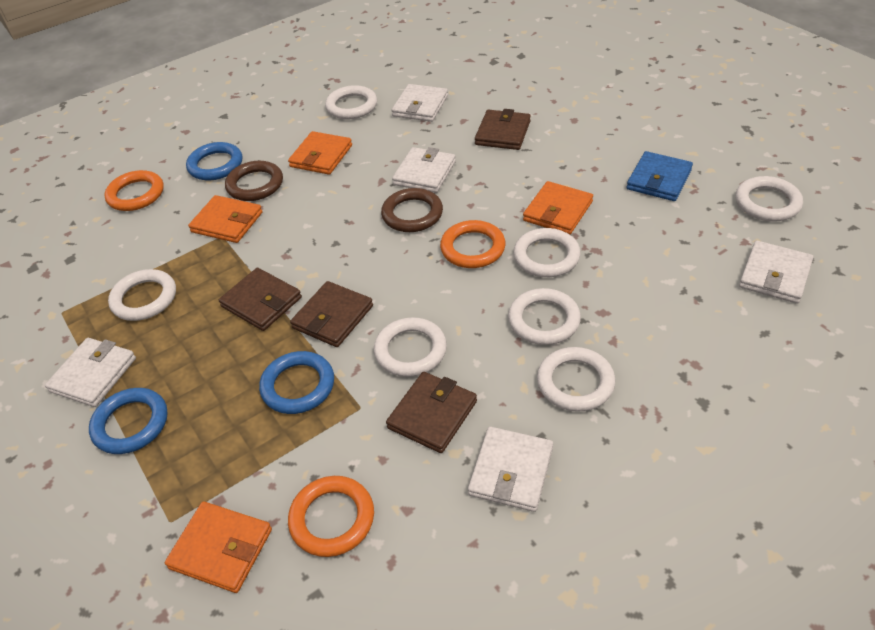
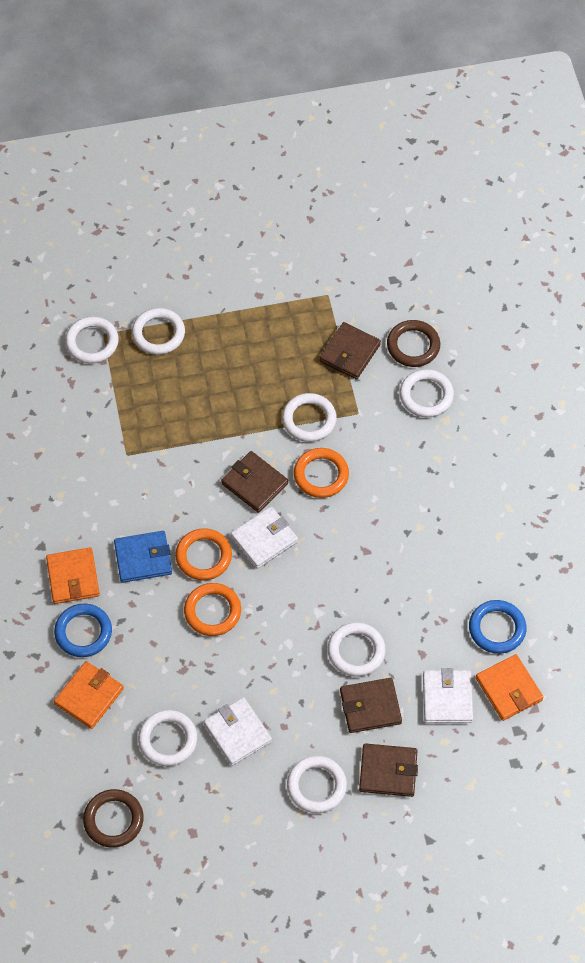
blue ring: [89,388,168,454] [186,142,242,180] [259,351,334,414] = 3 -> [54,603,112,657] [469,600,527,654] = 2
orange wallet: [165,501,272,593] [188,195,263,243] [288,131,352,175] [523,181,593,235] = 4 -> [46,547,100,604] [54,661,124,729] [476,654,544,721] = 3
white wallet: [45,338,136,407] [392,84,448,122] [392,147,456,193] [468,427,553,512] [739,240,813,304] = 5 -> [204,697,272,766] [230,506,298,569] [423,668,473,723] = 3

